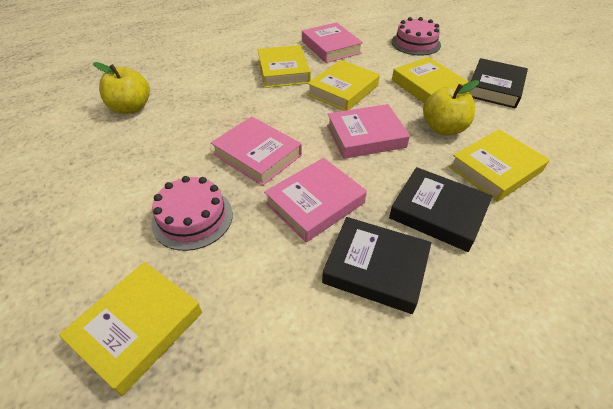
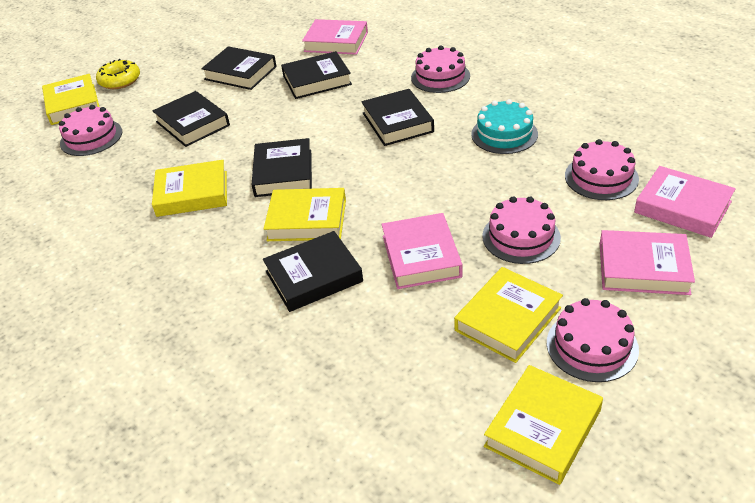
black book: [322,217,431,314] [389,167,493,252] [468,58,528,109] = 3 -> [152,91,230,147] [201,46,277,90] [252,138,312,197] [263,231,363,312] [281,51,352,99] [361,89,434,146] = 6
pink cake: [151,176,233,251] [391,17,441,56] = 2 -> [59,105,122,156] [411,45,470,93] [482,196,561,264] [547,298,639,382] [565,139,639,200] = 5
turquoise cake: none = 0 -> [471,99,538,154] = 1
yellow apple: [93,62,150,114] [423,80,479,135] = 2 -> none = 0
yellow donut: none = 0 -> [96,59,140,89] = 1

